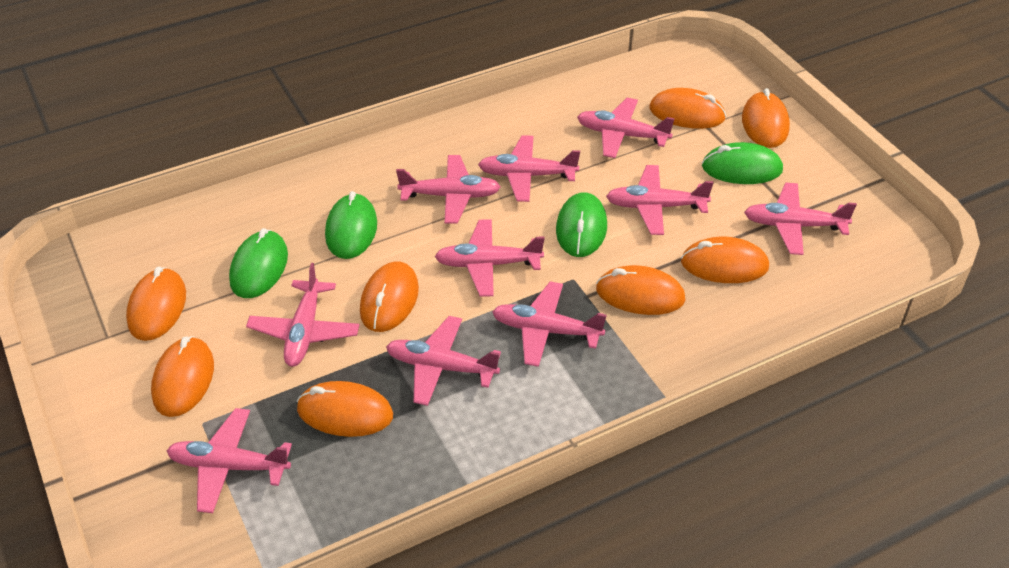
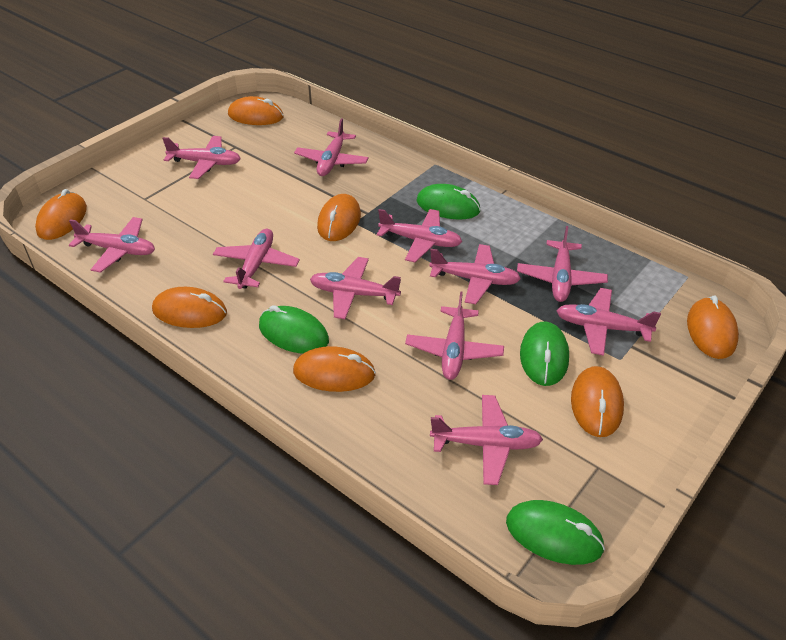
orange mouse: [126,267,186,341] [151,336,214,417] [297,381,393,437] [360,261,419,332] [596,265,686,315] [650,88,726,129] [681,237,769,283] [742,88,790,148] = 8 -> [35,189,87,240] [152,287,227,328] [228,96,284,125] [293,346,376,392] [317,194,361,241] [571,366,624,437] [687,296,739,359] = 7
pink plane: [166,408,292,513] [246,263,360,367] [386,316,501,406] [396,155,501,223] [435,219,545,297] [478,135,580,202] [492,281,607,367] [577,98,675,158] [606,165,714,235] [744,183,857,255] = 10 -> [69,217,155,273] [162,136,241,179] [213,229,300,289] [294,118,369,176] [310,257,401,319] [377,209,462,262] [405,291,504,380] [429,244,521,304] [430,395,543,485] [517,226,608,302] [556,288,661,356] = 11

